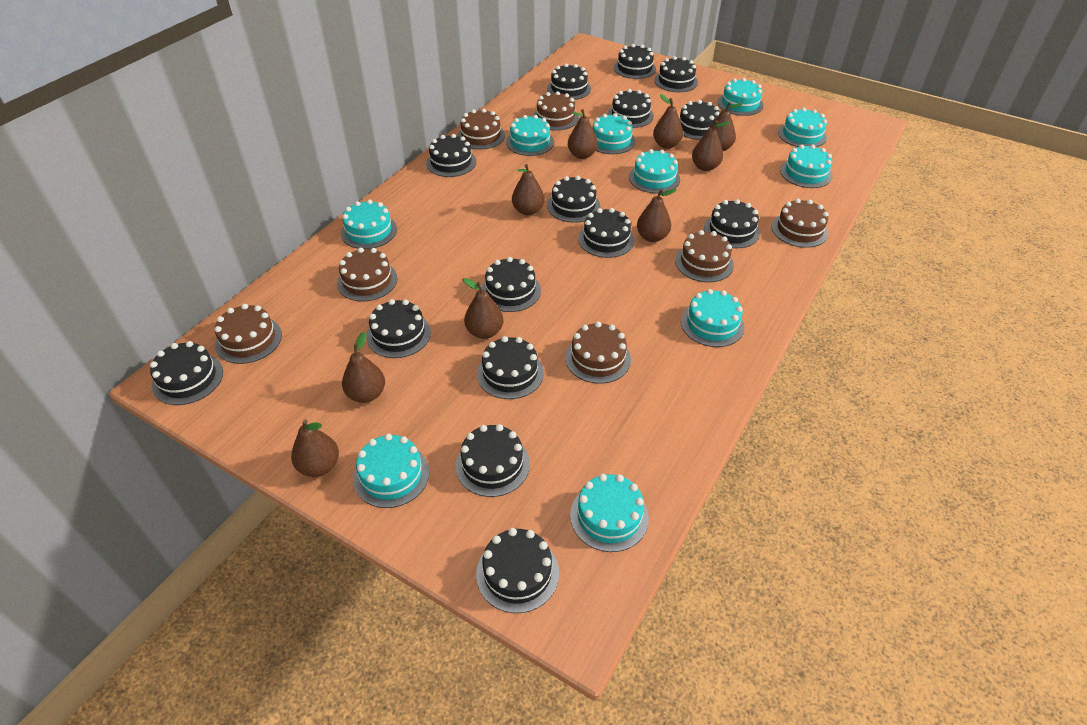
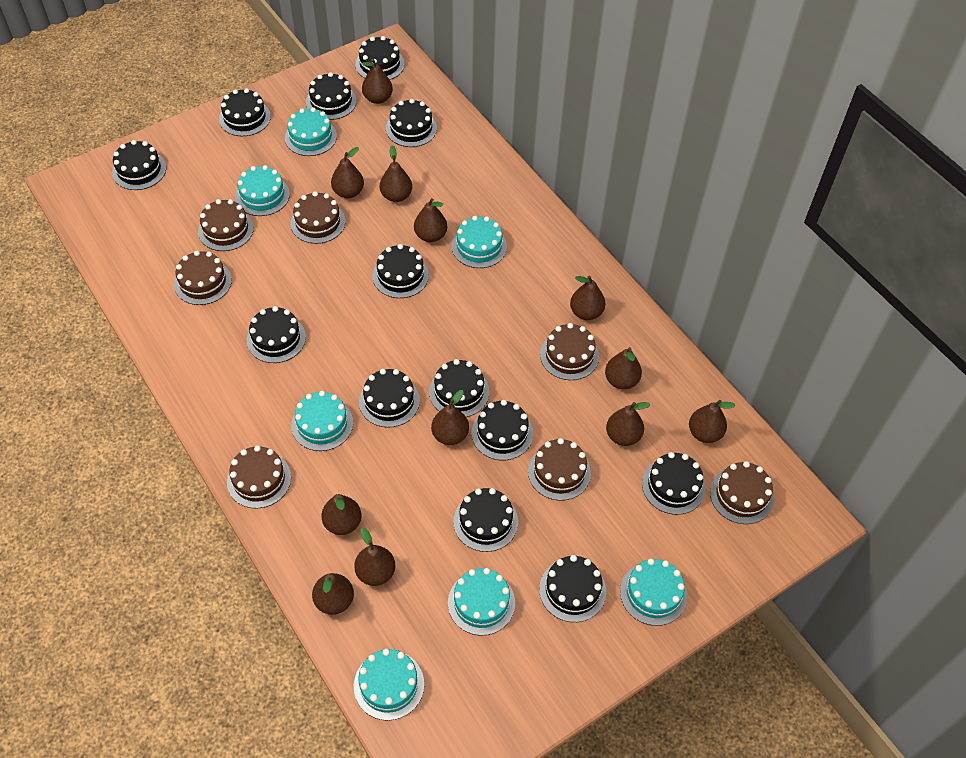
black cake: [150,341,223,405] [366,299,431,358] [426,134,476,177] [455,424,530,497] [476,528,559,613] [477,336,544,399] [482,257,541,312] [547,63,591,100] [547,176,600,223] [578,208,634,258] [607,89,654,128] [614,44,656,79] [654,56,698,92] [679,100,720,140] [704,199,760,248] = 15 -> [112,140,166,190] [219,88,271,136] [247,306,306,363] [306,72,357,120] [355,36,405,80] [359,369,420,428] [372,244,429,298] [386,99,437,147] [429,359,489,417] [453,488,518,552] [472,400,533,460] [539,555,606,622] [642,452,706,515] = 13
brown pear: [291,420,339,477] [342,332,385,403] [463,278,504,339] [512,164,545,215] [568,109,598,159] [637,189,677,242] [653,94,683,149] [692,121,730,171] [709,102,743,151] = 9 -> [312,573,354,615] [321,494,362,535] [331,147,364,198] [354,528,395,586] [362,59,393,104] [380,145,412,202] [414,198,447,242] [431,390,469,445] [570,276,605,320] [605,347,642,389] [606,402,650,446] [689,400,736,443] = 12
turquoise cake: [341,200,397,249] [353,434,429,508] [506,115,554,156] [570,474,649,552] [593,113,636,154] [629,149,680,193] [681,289,744,347] [718,78,764,116] [778,108,827,147] [780,145,832,188] = 10 -> [235,165,290,216] [285,107,337,156] [291,391,353,451] [354,649,424,721] [448,568,515,635] [452,216,507,268] [620,559,687,626] = 7

